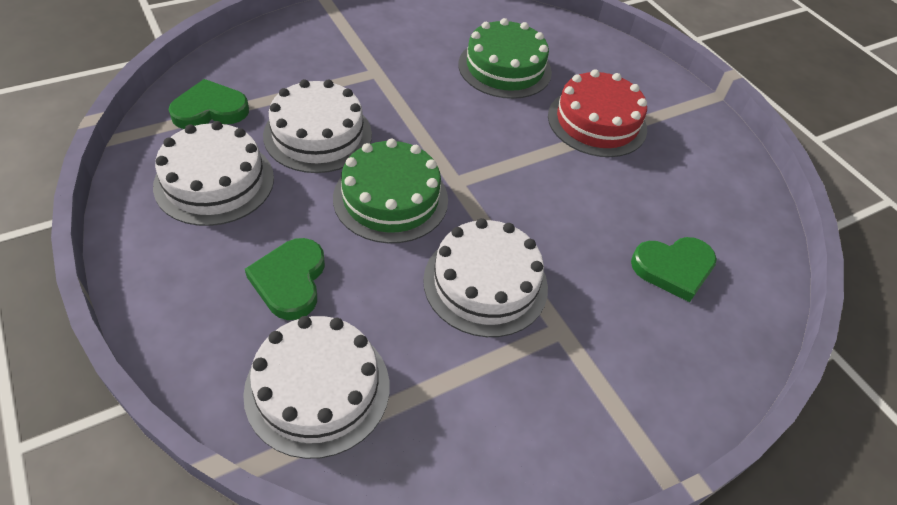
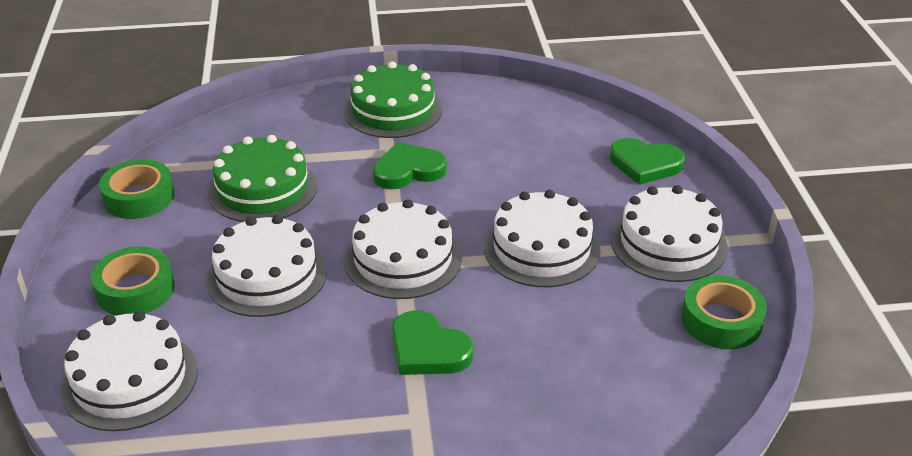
green tape: none = 0 -> [91,246,175,316] [99,159,174,219] [682,275,767,349] = 3
red cake: [548,69,647,157] = 1 -> none = 0
white cake: [153,121,274,226] [243,316,389,459] [263,79,372,173] [423,218,548,337] = 4 -> [61,311,198,431] [206,215,327,317] [344,199,462,299] [484,190,601,287] [611,185,728,282] = 5

